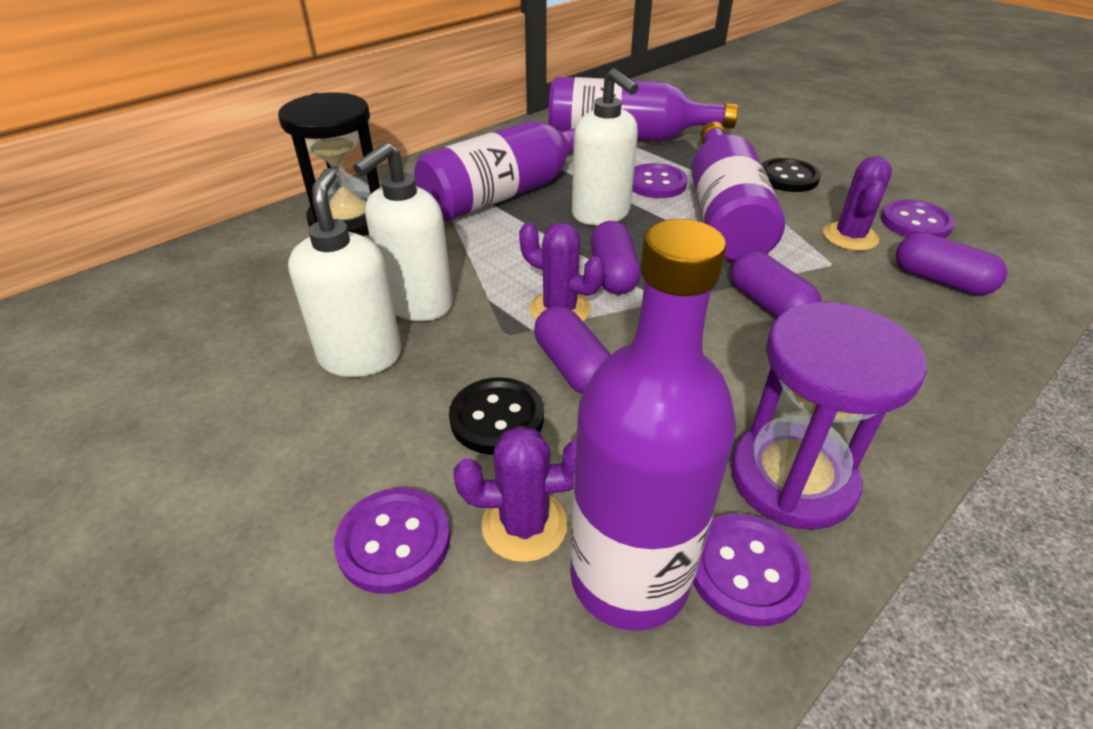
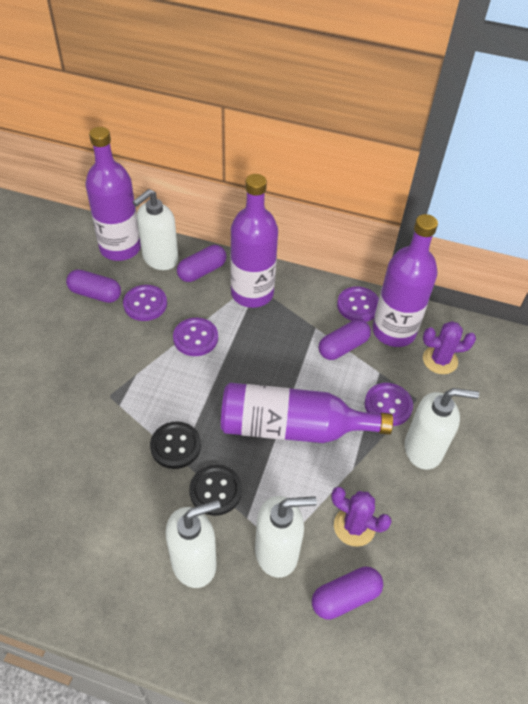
black hourglass: [278,92,380,236] = 1 -> none = 0
purple cactus: [454,426,577,562] [519,222,605,321] [823,156,892,251] = 3 -> [331,487,392,547] [423,321,476,374] = 2
purple hourglass: [731,302,927,530] = 1 -> none = 0
white soap dispenser: [288,168,401,377] [353,142,453,321] [572,68,638,225] = 3 -> [133,189,178,270] [165,500,221,588] [255,496,317,578] [405,388,479,470] = 4

